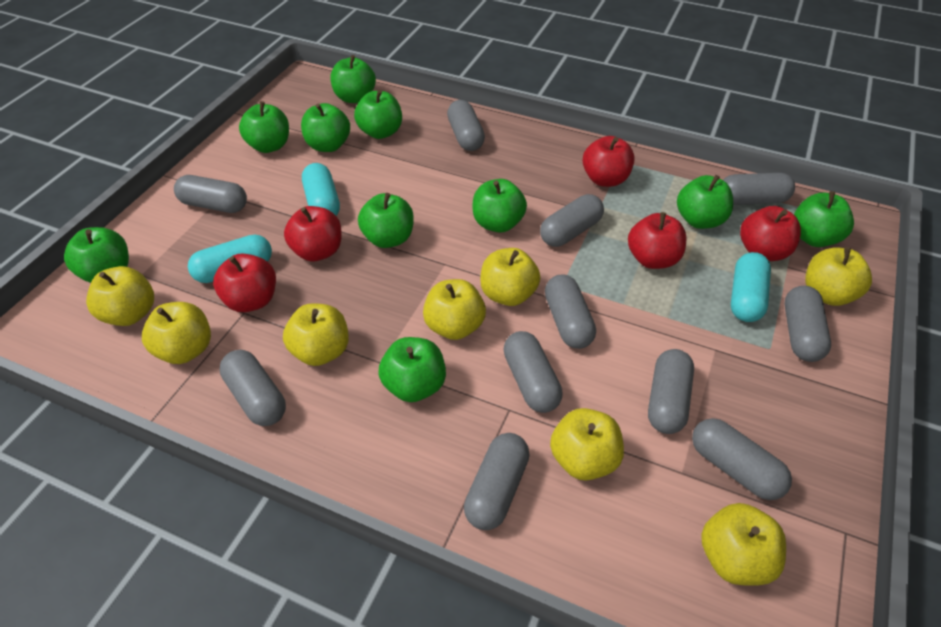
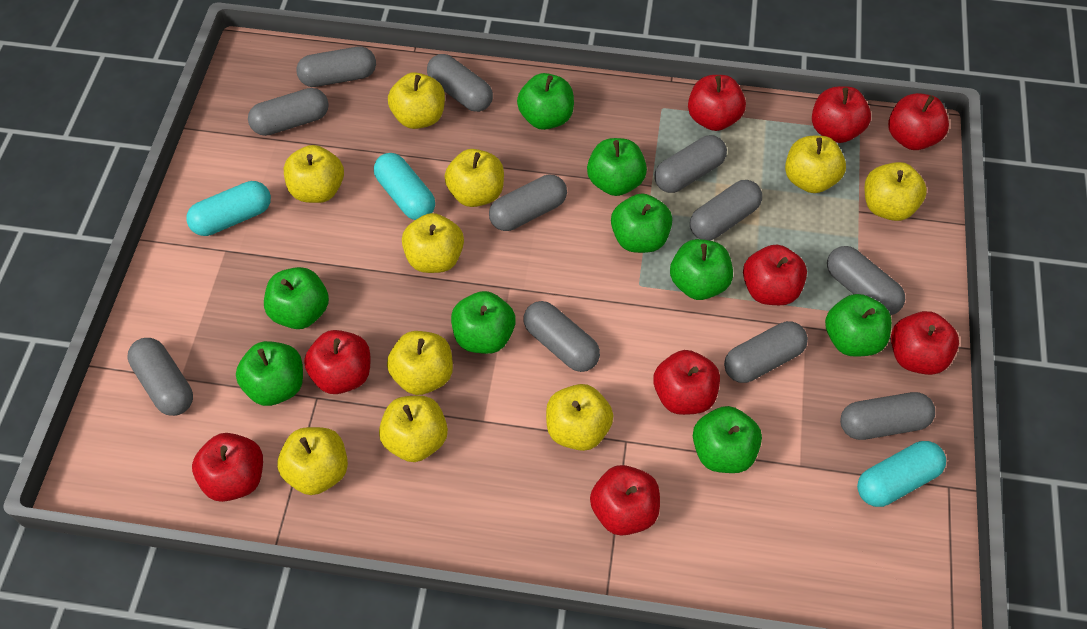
green apple: [64,227,129,283] [239,101,289,153] [301,103,350,152] [330,55,376,103] [354,90,402,139] [358,193,414,248] [378,337,446,402] [473,179,527,233] [677,175,733,229] [794,191,854,247] = 10 -> [236,341,303,406] [264,267,329,329] [451,291,516,354] [517,73,574,130] [587,138,647,196] [611,193,672,253] [670,239,733,300] [693,406,762,473] [825,294,892,357] = 9
red apple: [213,253,276,312] [284,206,342,261] [582,136,635,187] [628,212,687,269] [740,206,801,261] = 5 -> [192,433,263,502] [304,330,370,394] [590,465,660,536] [653,350,720,415] [688,75,746,131] [743,245,807,305] [812,86,871,143] [888,93,949,150] [891,311,959,375] = 9
yellow apple: [86,266,154,326] [142,302,211,364] [283,304,349,366] [423,279,486,340] [480,248,540,306] [550,408,624,481] [701,503,786,586] [805,247,872,306] = 8 -> [277,427,348,495] [284,145,344,203] [379,396,448,462] [387,331,453,395] [388,72,445,129] [402,213,464,273] [444,149,504,207] [546,384,613,451] [785,136,846,193] [864,162,927,221] = 10

